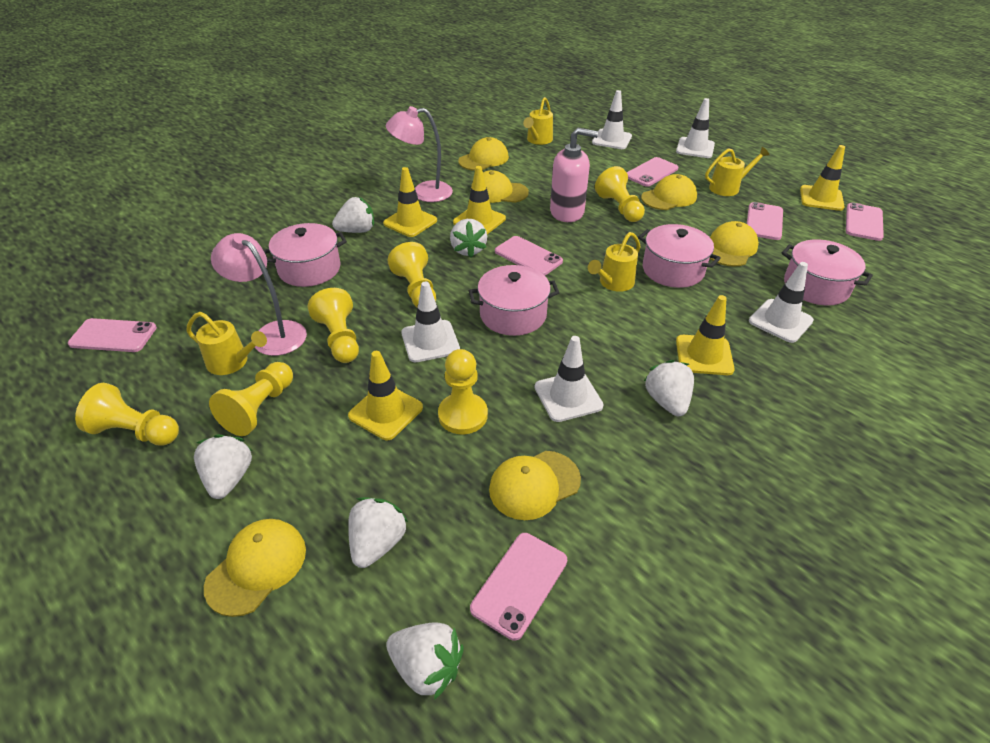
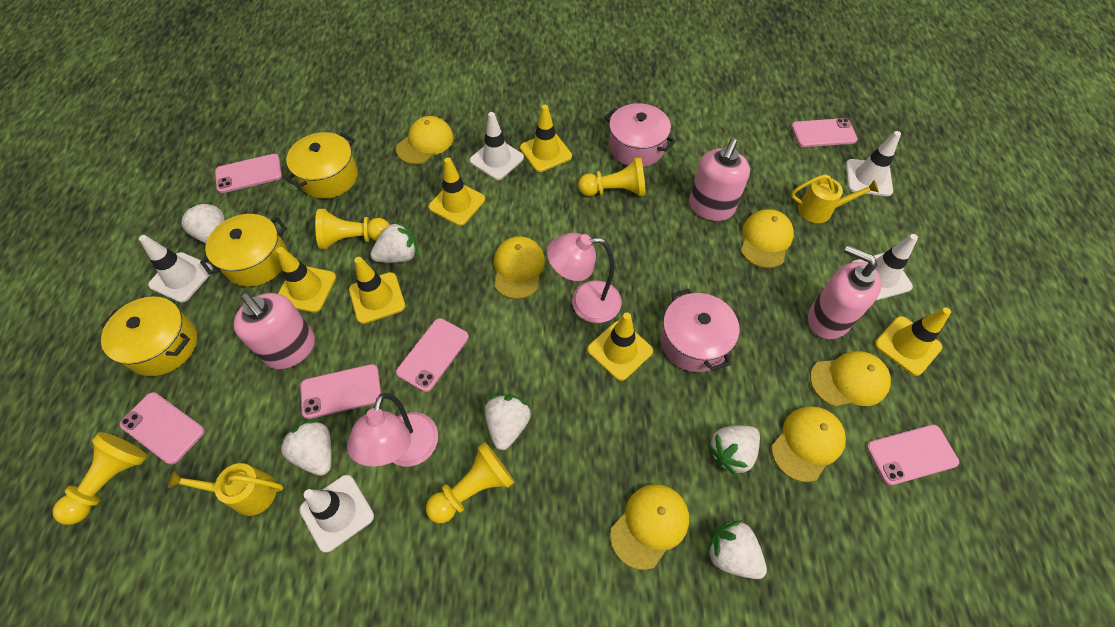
pink pot: [263,223,347,287] [469,265,559,336] [638,224,721,288] [782,239,873,305] = 4 -> [605,103,676,167] [660,289,739,372] = 2
pink soap dispenser: [550,128,598,222] = 1 -> [233,293,315,369] [689,138,750,221] [808,245,881,339] = 3
yellow pawn: [75,383,179,446] [209,362,293,436] [308,288,359,363] [388,242,436,307] [438,349,488,434] [595,166,645,222] = 6 -> [53,432,147,525] [315,209,389,249] [426,442,515,523] [578,157,646,196] = 4
yellow pot: none = 0 -> [101,296,197,376] [200,214,288,287] [286,132,358,199] = 3
yellow traffic cone: [348,351,423,440] [383,167,437,237] [453,166,506,234] [676,295,735,375] [800,145,845,211] = 5 -> [276,247,336,313] [349,257,405,324] [428,157,485,226] [520,105,572,172] [587,313,653,381] [875,308,951,376] = 6
yellow watering can: [186,312,267,375] [523,97,553,145] [588,232,640,292] [705,147,770,196] = 4 -> [167,463,284,516] [791,174,879,223] = 2

